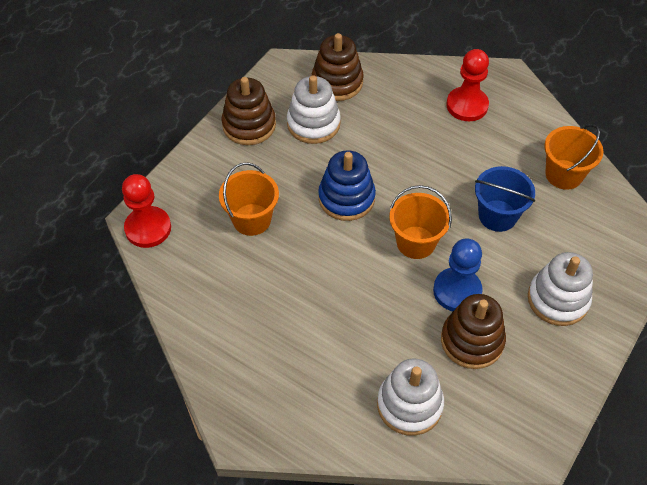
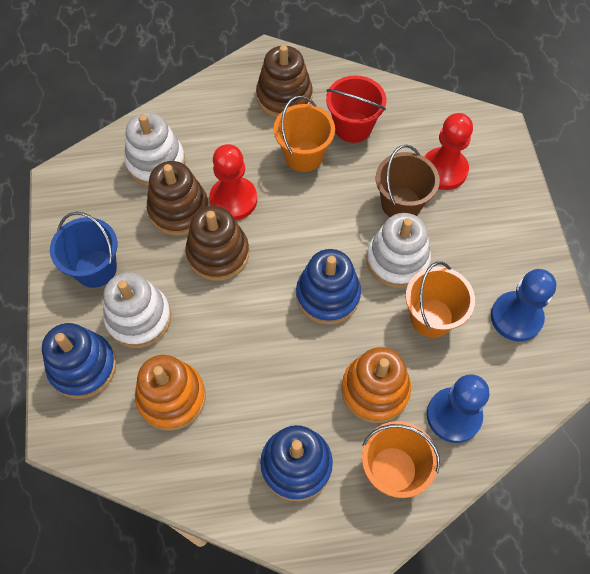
blue pawn: [433,239,483,311] = 1 -> [427,374,489,443] [491,269,556,342] = 2
blue stacking toy: [318,150,376,221] = 1 -> [42,323,116,399] [260,425,333,501] [296,249,361,325] = 3
brown bucket: none = 0 -> [376,145,440,217] = 1
orange stacking toy: none = 0 -> [135,355,206,431] [341,347,411,423] = 2
red bucket: none = 0 -> [326,75,386,143] = 1

